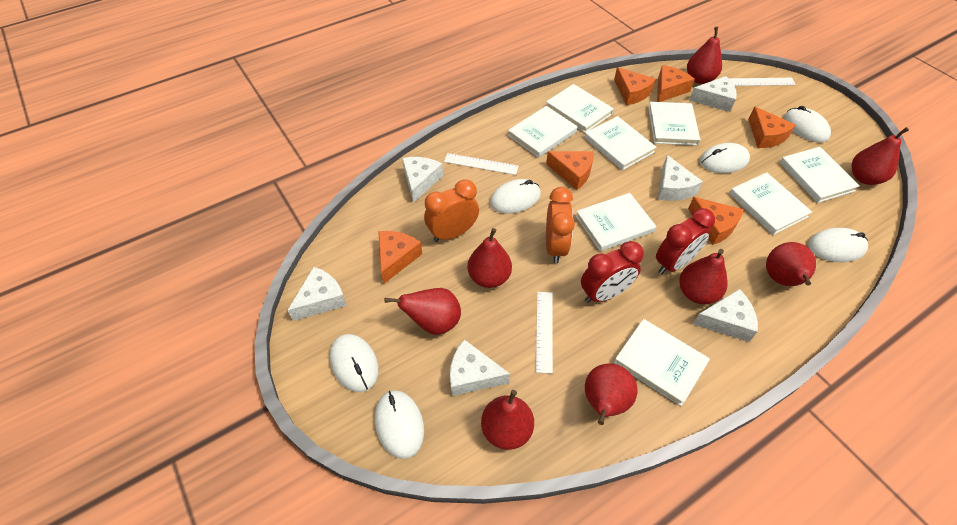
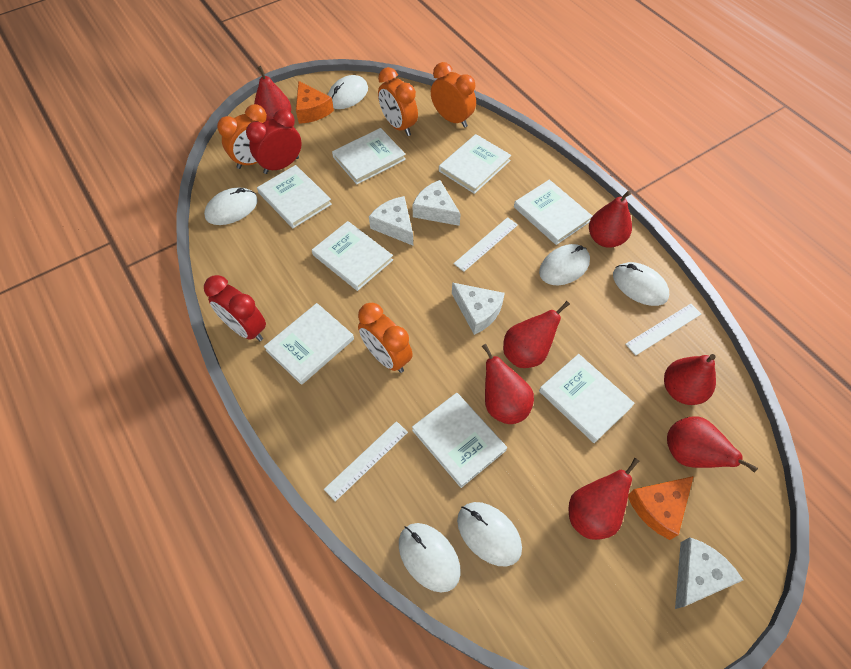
orange cheese: [378,231,422,283] [546,151,594,190] [614,67,656,105] [657,65,695,102] [688,197,744,245] [748,106,796,148] = 6 -> [296,81,334,124] [628,476,694,540] = 2
orange clock: [424,179,479,242] [546,187,575,263] = 2 -> [217,104,267,169] [358,303,413,373] [378,67,418,136] [431,62,476,128] = 4
red pear: [385,288,461,335] [467,228,512,288] [481,390,534,450] [585,364,638,425] [679,249,728,304] [687,27,722,84] [766,242,816,286] [852,127,909,185] = 8 -> [254,66,291,121] [482,344,534,424] [503,301,570,368] [568,458,640,540] [589,191,632,248] [664,354,716,405] [667,416,758,473] = 7
white cheese: [287,267,347,321] [402,157,443,203] [450,339,510,396] [658,155,703,201] [689,76,737,112] [693,289,758,342] = 6 -> [369,196,413,245] [412,180,461,226] [452,282,505,335] [675,537,743,609] = 4

